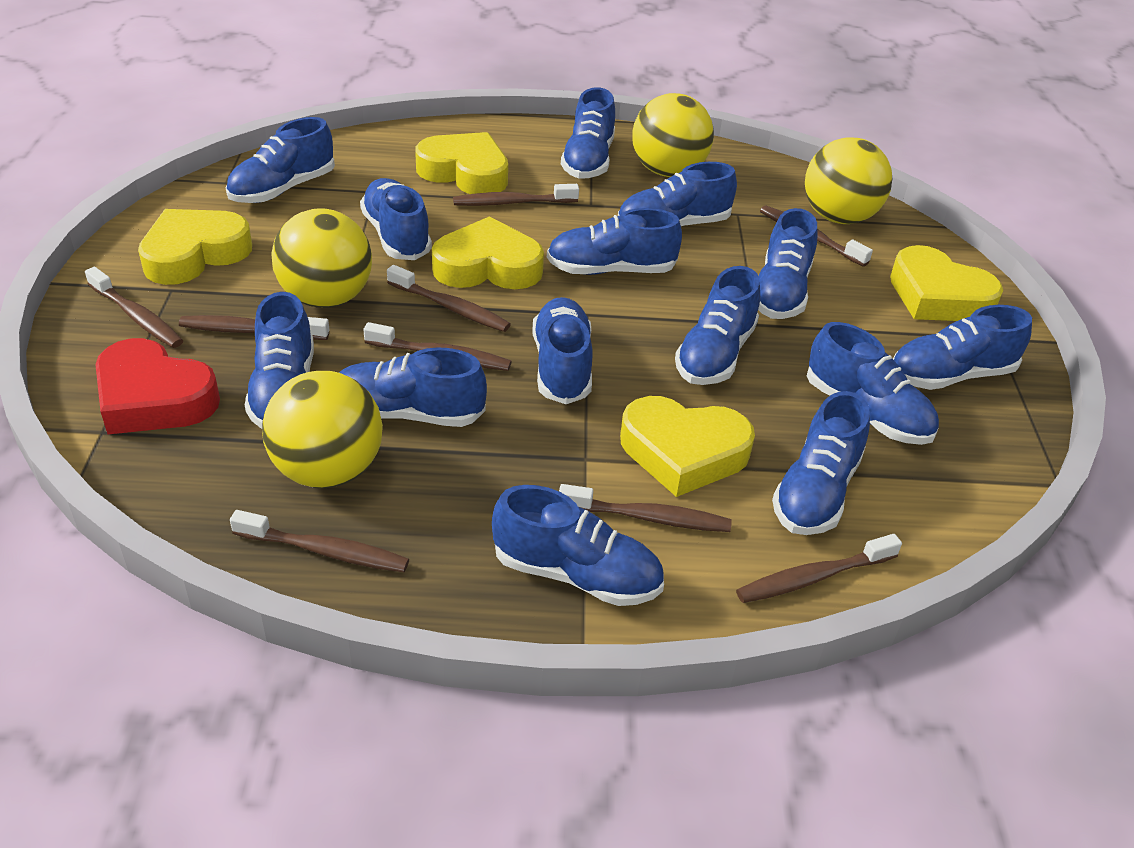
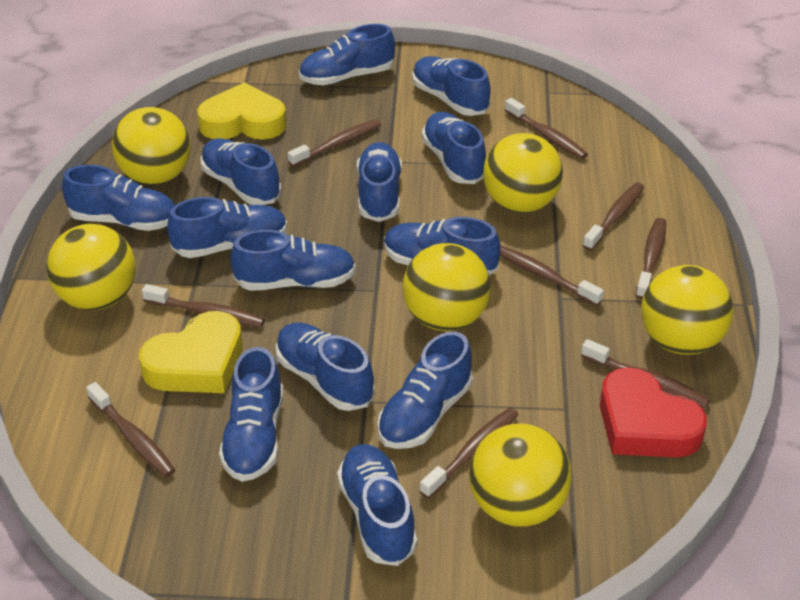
blue shoe: [226,117,335,203] [245,292,314,429] [339,347,487,427] [360,178,432,260] [492,485,664,606] [532,297,593,404] [547,208,682,275] [561,87,615,179] [618,162,737,226] [675,266,760,385] [758,208,817,319] [772,391,870,535] [807,322,939,445] [893,305,1032,390] = 14 -> [62,165,175,231] [167,197,288,258] [201,138,281,205] [219,347,283,482] [230,230,356,291] [276,323,375,411] [299,24,395,85] [337,444,417,566] [357,142,402,222] [377,332,473,449] [384,217,500,275] [412,56,491,116] [421,112,486,184] = 13
yellow ball: [262,371,383,488] [271,208,372,308] [632,93,714,177] [805,137,893,224] = 4 -> [47,224,136,310] [112,107,191,185] [403,243,491,331] [469,424,572,527] [483,133,563,213] [641,265,733,355] = 6
yellow heart: [138,209,252,285] [415,132,508,194] [432,216,544,289] [620,396,755,497] [890,245,1003,321] = 5 -> [139,311,243,393] [197,82,287,140] = 2

